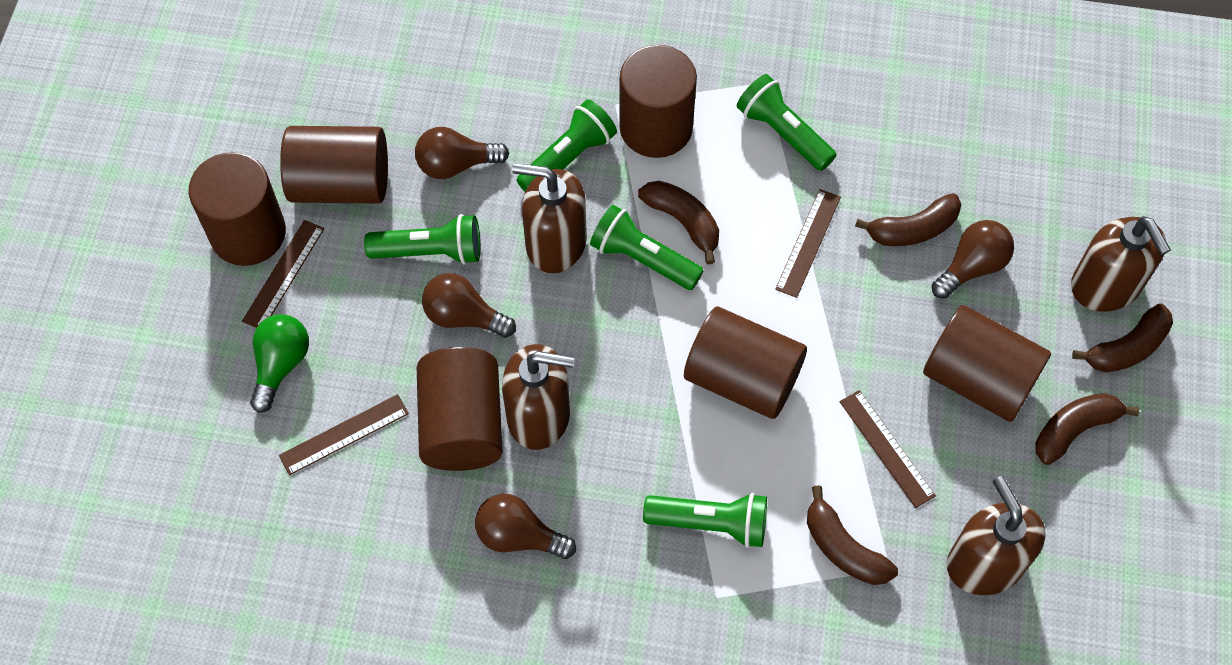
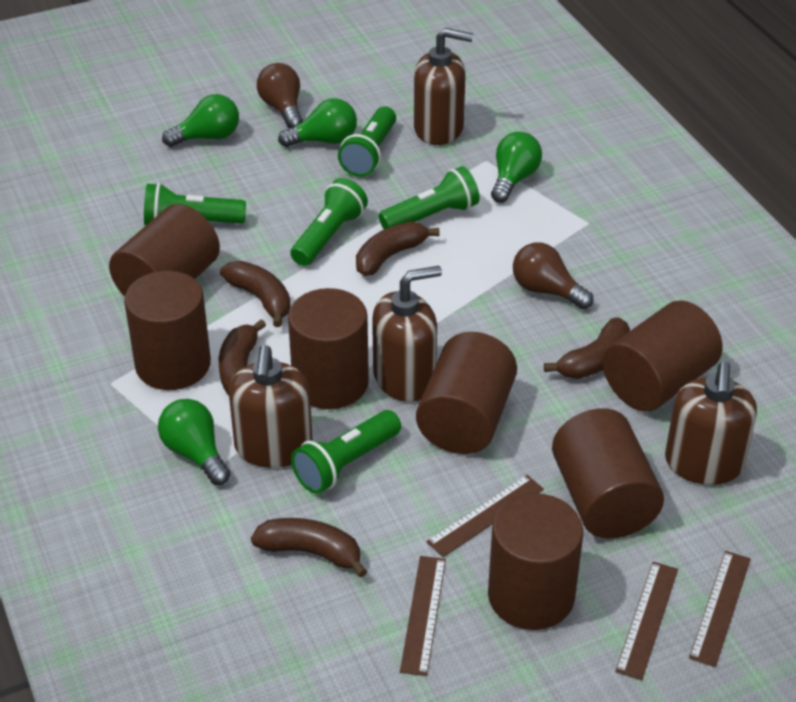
brown cylinder: [189,152,286,266] [280,126,388,204] [417,347,503,471] [619,45,697,158] [684,307,807,419] [923,305,1051,422] = 6 -> [109,204,220,296] [124,271,211,390] [288,288,369,409] [416,332,517,454] [488,493,583,630] [552,408,664,539] [603,301,723,412] = 7
brown light bulb: [415,127,509,179] [422,273,516,338] [475,494,576,559] [932,220,1014,299] = 4 -> [257,63,303,129] [513,242,593,310] = 2
green light bulb: [250,314,309,413] = 1 -> [158,399,230,485] [162,94,239,147] [278,98,357,147] [491,132,542,203] = 4

